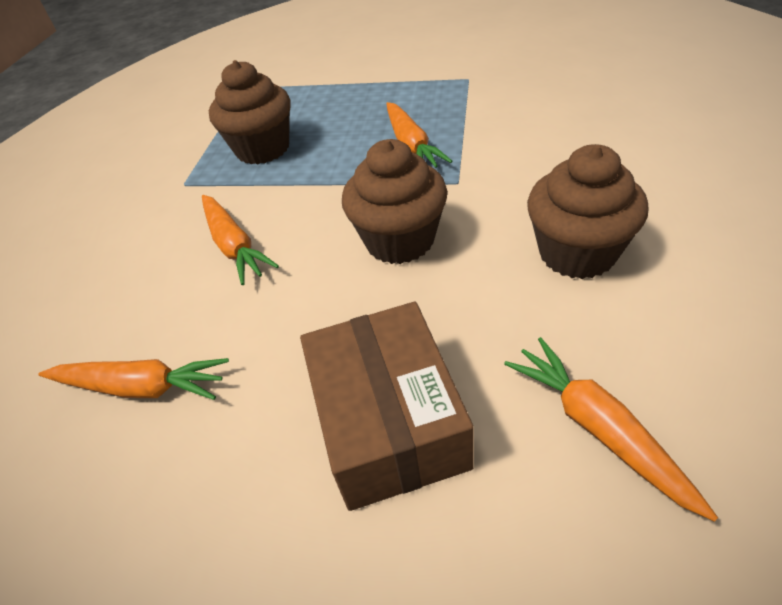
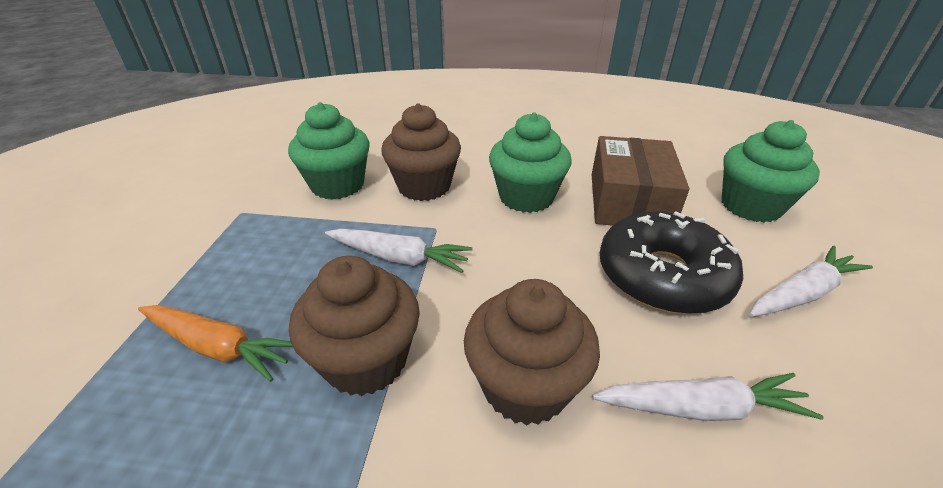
black donut: none = 0 -> [600,211,743,314] = 1
green cupcake: none = 0 -> [288,102,369,200] [489,112,572,213] [722,120,820,223] = 3
orange carrot: [39,358,229,400] [202,195,279,285] [386,102,452,168] [504,337,718,522] = 4 -> [138,305,293,382] = 1
white carrot: none = 0 -> [325,229,473,273] [592,373,824,421] [749,246,873,317] = 3

